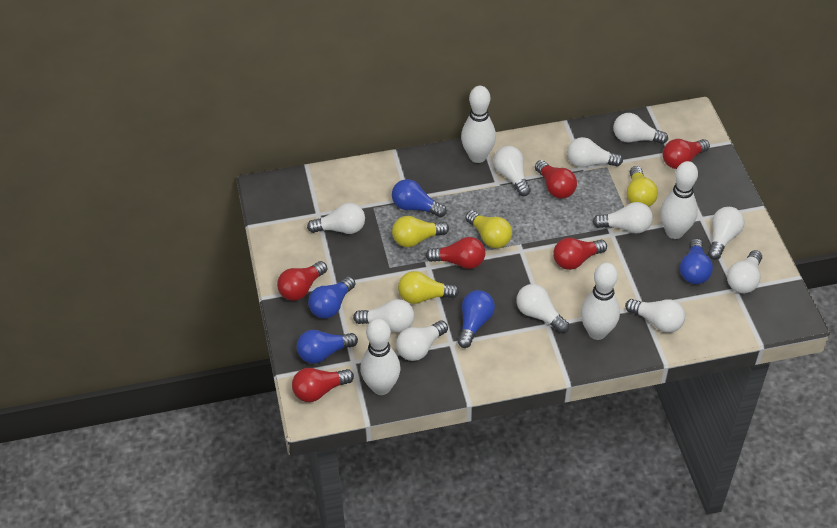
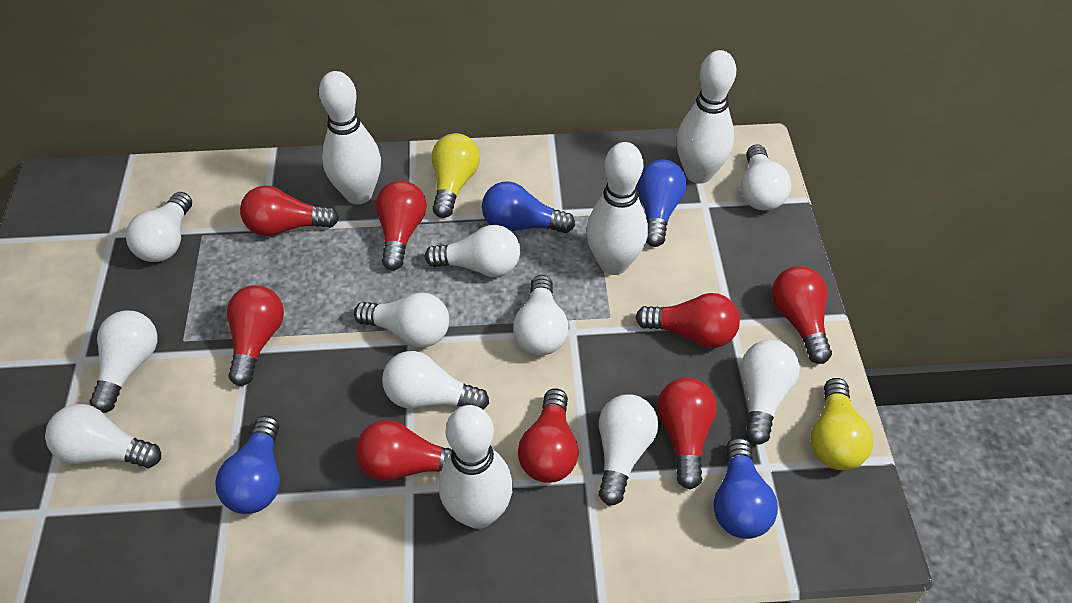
blue light bulb: [297,330,358,364] [308,276,356,319] [392,179,447,217] [458,290,495,348] [680,238,713,284] = 5 -> [215,416,280,514] [482,181,575,233] [637,160,687,247] [713,437,778,539] = 4
red light bulb: [277,261,327,301] [292,368,354,402] [426,237,485,269] [535,160,577,199] [553,238,607,270] [663,139,710,169] = 6 -> [227,285,284,386] [240,186,339,236] [356,420,452,481] [376,180,426,270] [518,388,579,483] [636,293,740,348] [657,377,717,489] [772,266,832,364] = 8
white light bulb: [307,203,365,234] [353,299,415,332] [396,320,448,361] [493,146,531,196] [516,284,569,333] [567,137,623,168] [593,202,653,233] [613,113,668,144] [625,299,685,333] [708,207,744,260] [727,250,762,293] = 11 -> [45,404,161,468] [90,310,157,413] [126,192,192,262] [354,292,449,348] [382,351,489,410] [425,225,520,277] [513,275,569,355] [598,395,658,506] [741,144,791,211] [741,340,800,445] = 10
yellow light bulb: [392,216,449,247] [398,271,459,304] [465,211,512,248] [627,166,658,207] = 4 -> [432,133,480,218] [810,378,873,470] = 2

